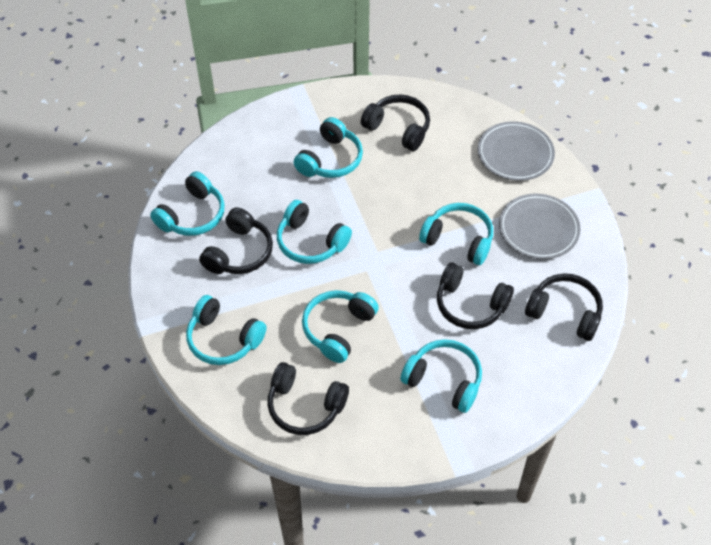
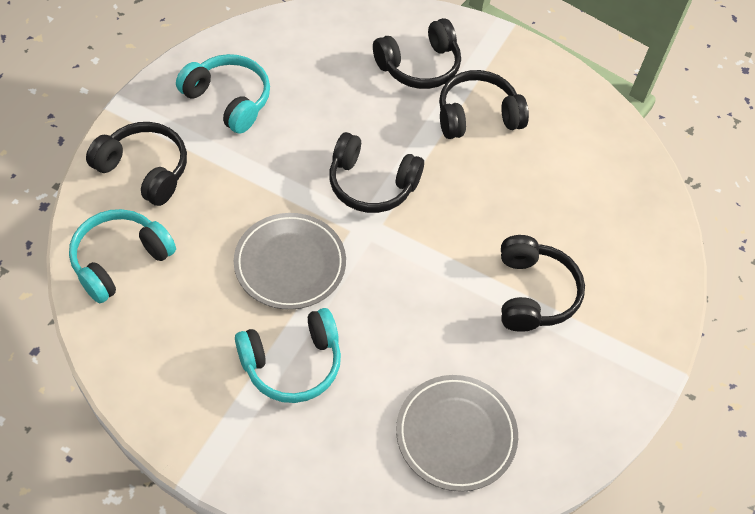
turquoise headphones: [150,171,225,236] [186,295,266,365] [277,200,352,264] [294,117,363,178] [302,290,379,363] [400,339,482,413] [419,203,493,265] = 7 -> [69,209,176,303] [176,54,270,134] [235,308,341,403] = 3

